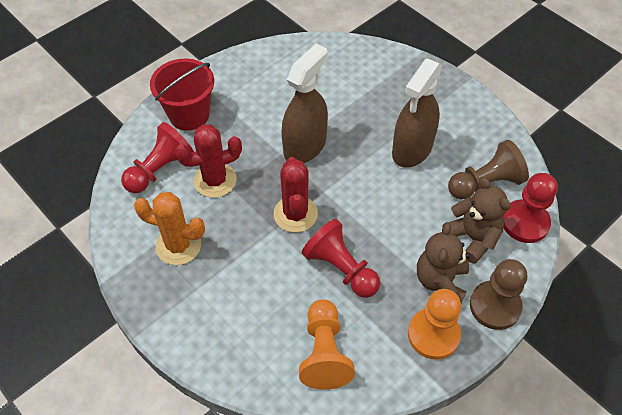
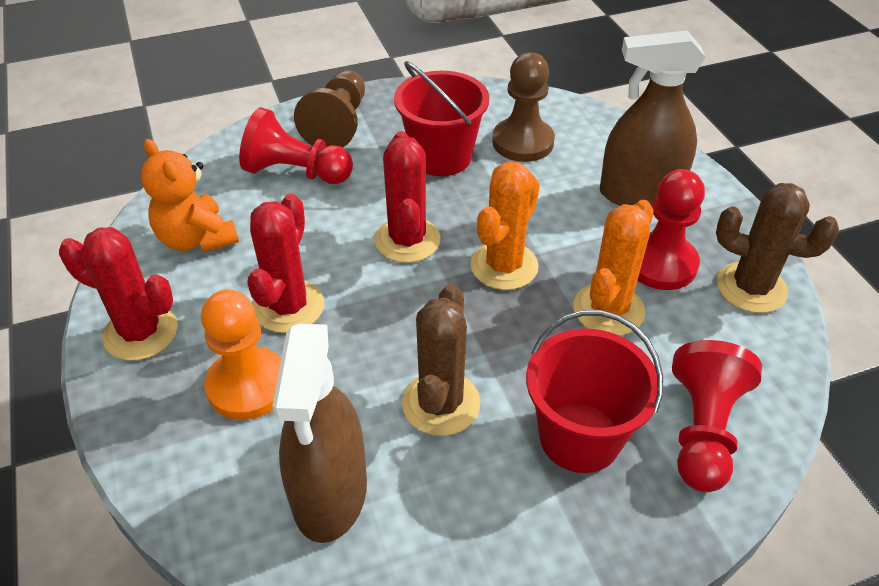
brown cactus: none = 0 -> [402,284,480,436] [716,183,839,313] = 2
brown teddy bear: [417,222,470,303] [443,177,511,264] = 2 -> none = 0
orange cactus: [134,192,205,265] = 1 -> [470,161,540,290] [573,200,654,336] = 2
orange pawn: [299,299,355,390] [408,289,461,360] = 2 -> [201,290,281,420] = 1
orange teddy bear: none = 0 -> [141,139,239,252] = 1
red bucket: [150,59,214,131] = 1 -> [394,61,489,176] [526,310,663,473] = 2
red cactus: [175,124,242,198] [274,157,318,232] = 2 -> [59,227,178,361] [247,194,324,333] [375,131,440,263] = 3

